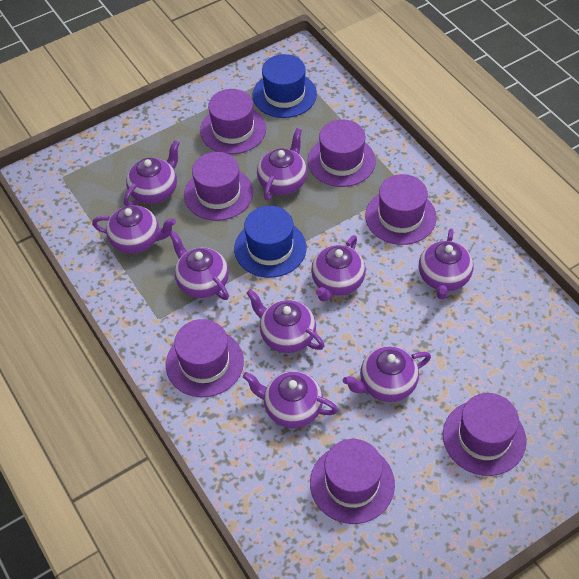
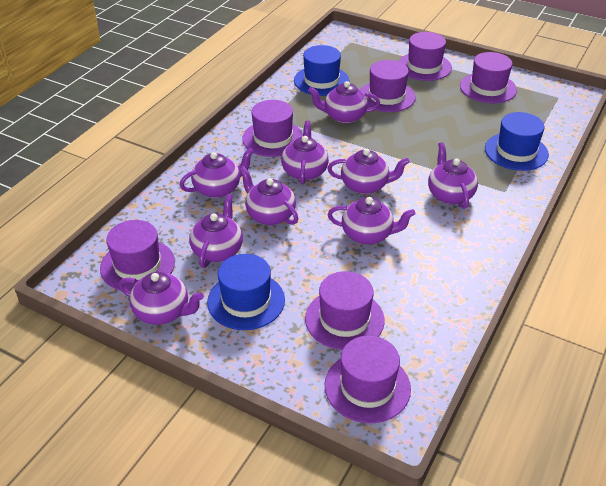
blue hat: [234,206,307,278] [253,54,317,118] = 2 -> [207,254,285,330] [294,45,350,96] [485,112,549,171] = 3

